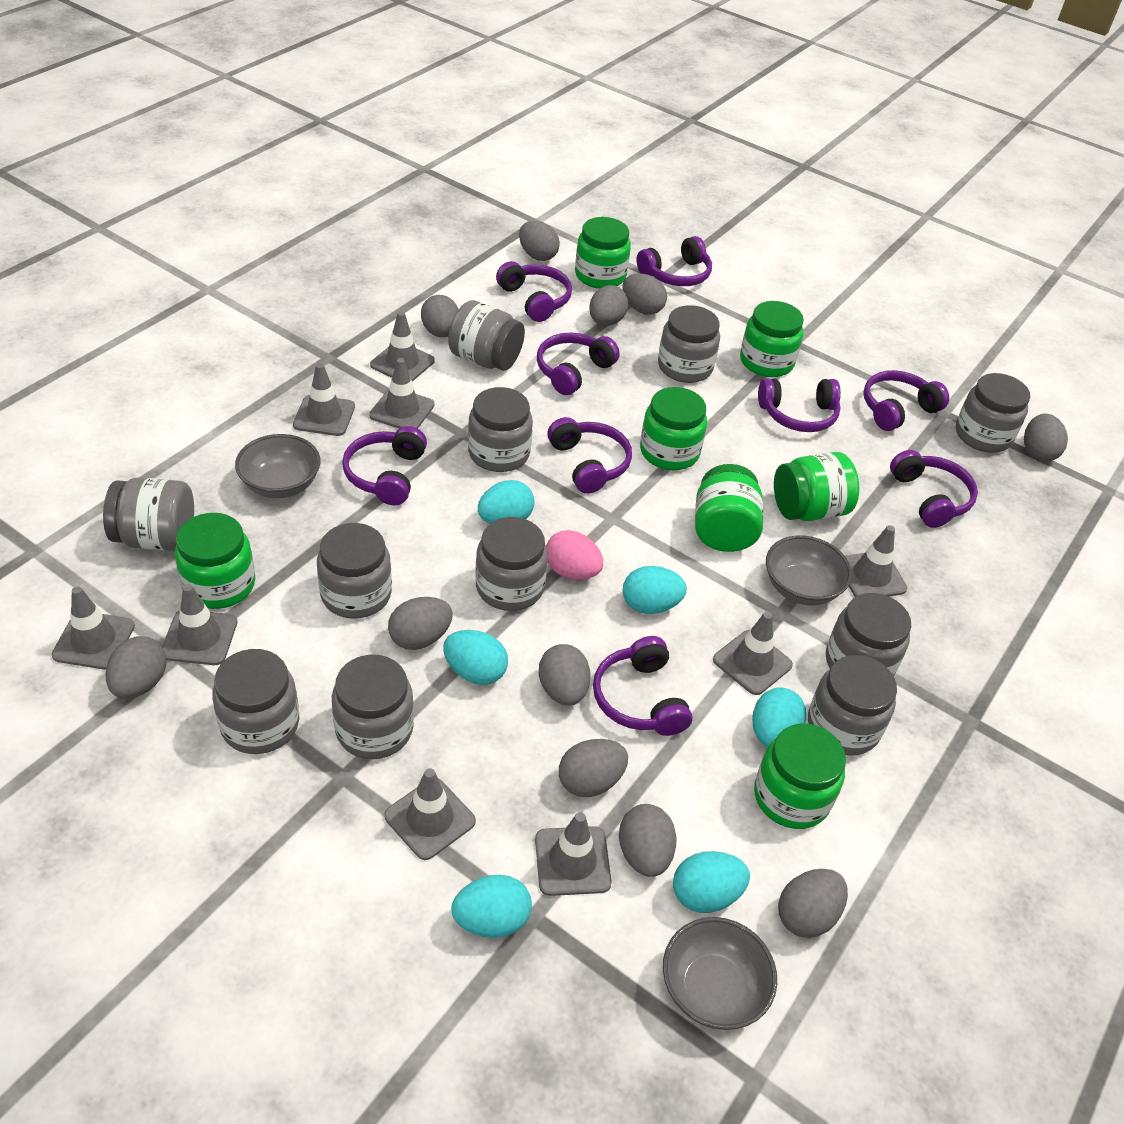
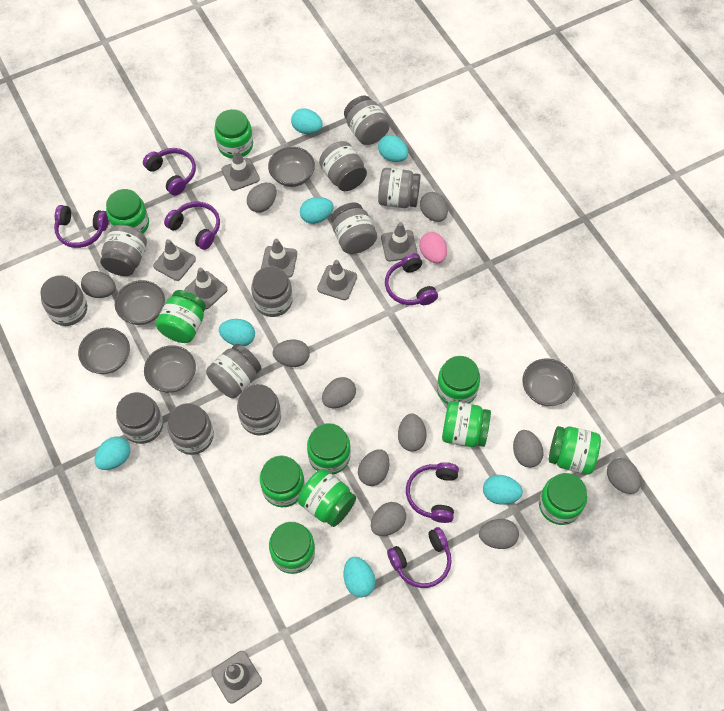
green jar: [175,513,255,609] [575,217,631,289] [640,387,707,470] [695,464,763,552] [740,301,804,377] [754,723,846,829] [774,452,859,521] = 7 -> [106,189,149,233] [156,290,206,343] [214,109,253,159] [260,456,305,507] [269,522,315,574] [298,469,356,527] [307,423,351,475] [437,356,480,404] [442,401,491,447] [539,473,587,525] [549,426,601,475] = 11
grey bowl: [235,434,321,498] [663,917,777,1030] [766,535,852,606] = 3 -> [78,328,130,374] [115,280,165,325] [144,345,196,393] [268,147,315,187] [522,359,575,406] = 5
grey traffic cone: [52,586,135,670] [162,584,237,665] [293,363,355,436] [369,358,435,429] [370,311,435,382] [384,768,476,860] [535,812,612,896] [713,612,793,695] [845,525,907,597] = 9 -> [153,239,196,281] [184,268,228,309] [211,651,262,703] [221,149,260,191] [261,239,297,278] [317,260,357,300] [381,222,418,262] = 7
purple headphones: [342,426,427,505] [496,261,572,322] [537,332,620,395] [547,417,632,494] [593,636,693,736] [636,236,712,286] [758,378,841,432] [863,370,949,431] [890,450,978,528] = 9 -> [54,205,109,248] [143,148,196,196] [164,201,220,250] [385,253,438,305] [387,527,452,588] [406,462,459,523] = 6
turquoise egg: [443,630,508,685] [451,875,532,938] [478,480,534,524] [623,566,687,614] [673,851,750,913] [752,687,806,747] = 6 -> [94,437,130,470] [219,319,255,346] [291,108,323,134] [300,197,334,224] [344,557,375,597] [378,135,408,162] [483,475,523,505] = 7

